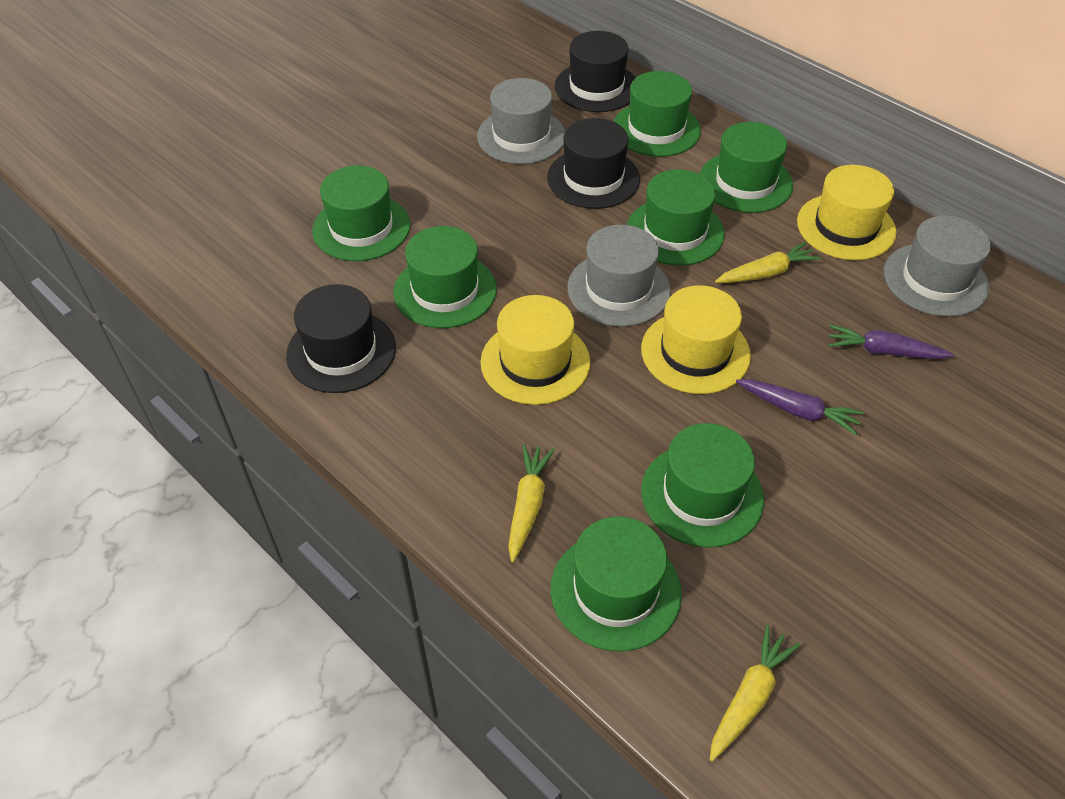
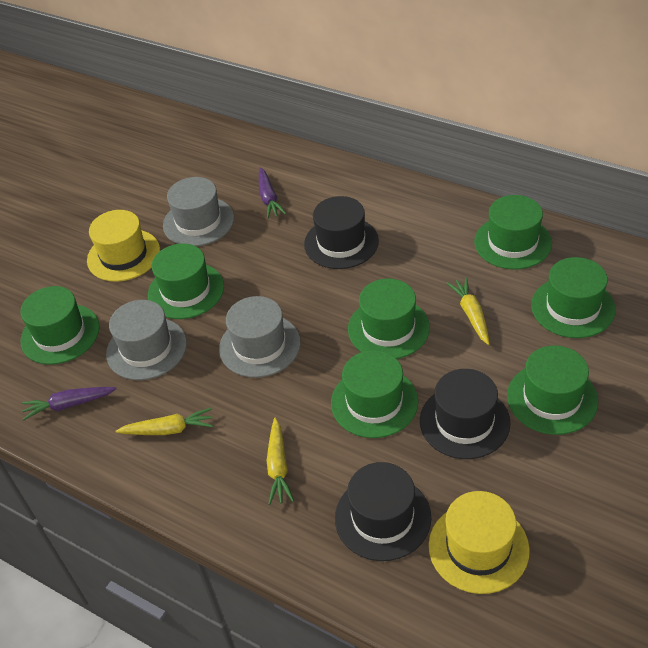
yellow hat: [480,295,590,405] [641,285,751,394] [797,165,896,260] = 3 -> [87,210,160,282] [429,491,530,594] = 2

